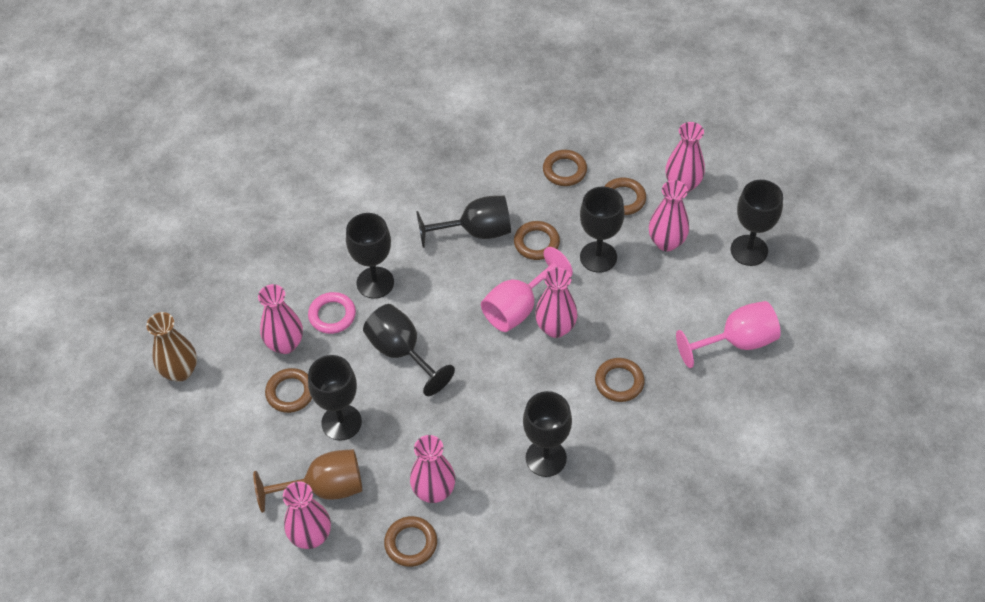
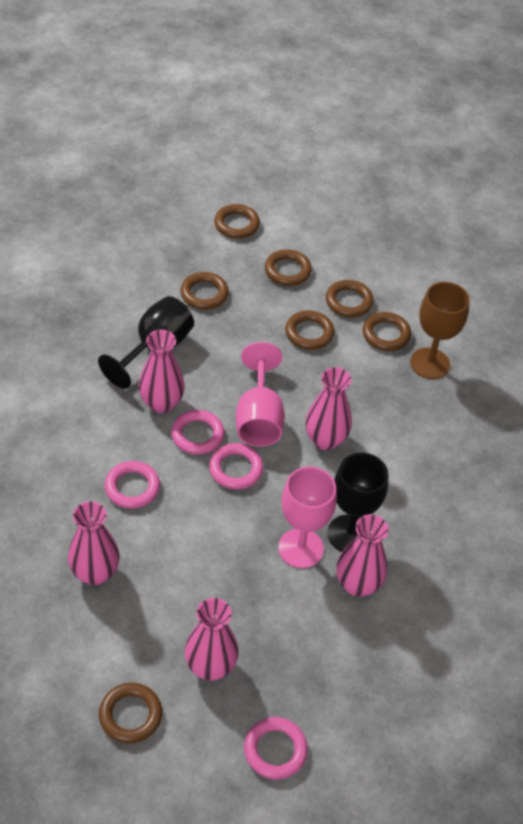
black goblet: [308,355,362,441] [346,213,394,299] [363,304,455,396] [416,196,511,248] [523,391,572,477] [580,186,625,273] [731,180,783,266] = 7 -> [98,296,194,389] [327,453,388,552] = 2
brown ring: [265,368,312,413] [384,516,437,567] [514,221,560,260] [543,150,587,186] [595,358,645,402] [604,178,646,215] = 6 -> [99,683,162,743] [180,272,229,310] [214,204,260,239] [265,250,312,286] [285,310,334,350] [326,280,373,317] [363,312,411,351] = 7
brown vase: [146,312,197,382] = 1 -> none = 0
pink ring: [308,292,356,334] = 1 -> [105,461,160,509] [171,410,224,455] [209,443,263,490] [244,717,308,780] = 4
pink vase: [258,284,303,354] [283,482,331,549] [410,435,455,503] [535,268,577,338] [649,180,689,251] [665,122,705,192] = 6 -> [68,501,120,585] [139,330,185,413] [185,598,239,681] [305,367,352,450] [336,514,389,597] = 5

